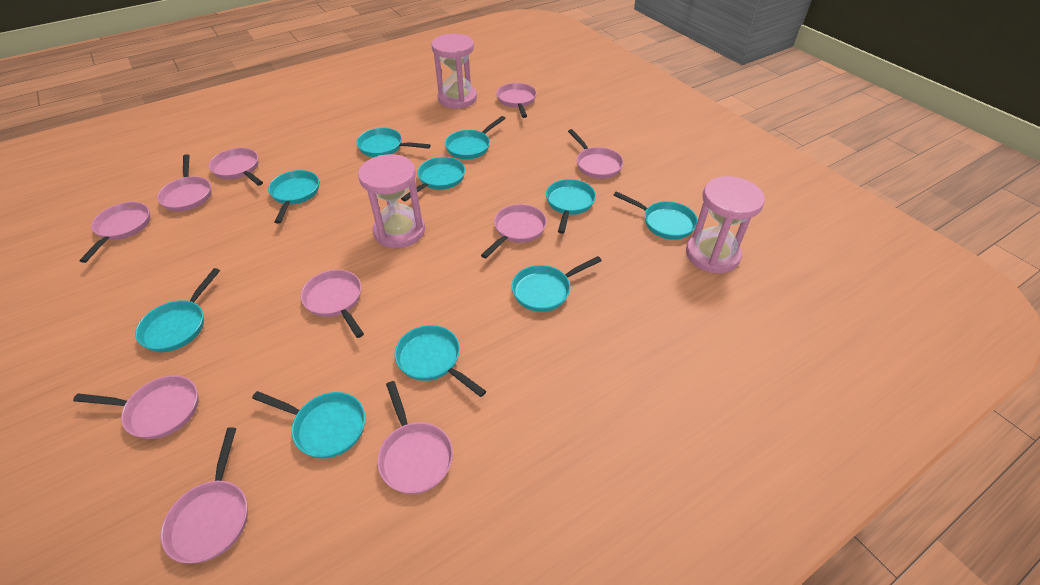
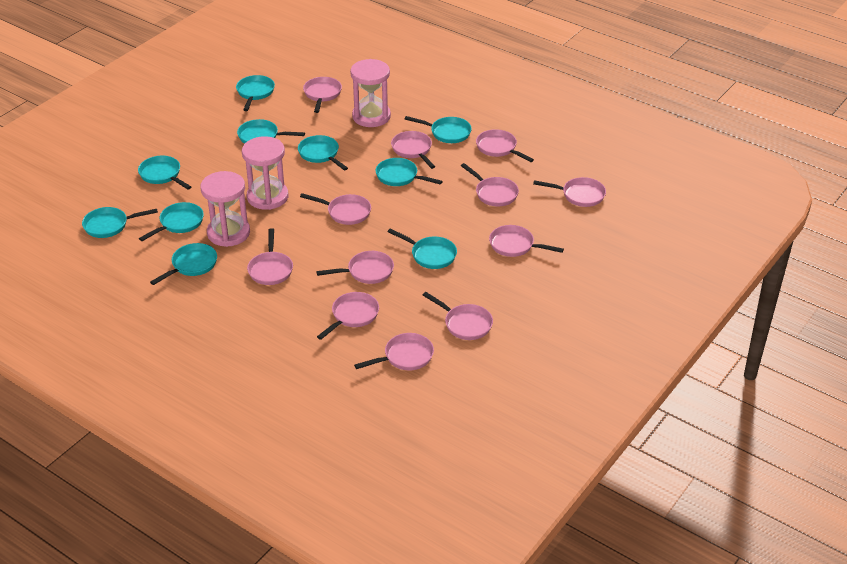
pink pan: [73,375,198,439] [79,202,150,263] [157,154,211,212] [160,427,248,563] [209,148,263,186] [301,270,364,338] [377,381,453,494] [481,204,547,258] [496,83,537,118] [568,129,624,179] = 10 -> [247,228,293,285] [300,193,371,225] [303,77,342,113] [316,251,394,284] [317,292,379,340] [354,333,434,370] [391,131,435,169] [423,292,493,340] [461,163,519,206] [476,129,534,162] [489,225,564,257] [533,177,606,207] = 12

